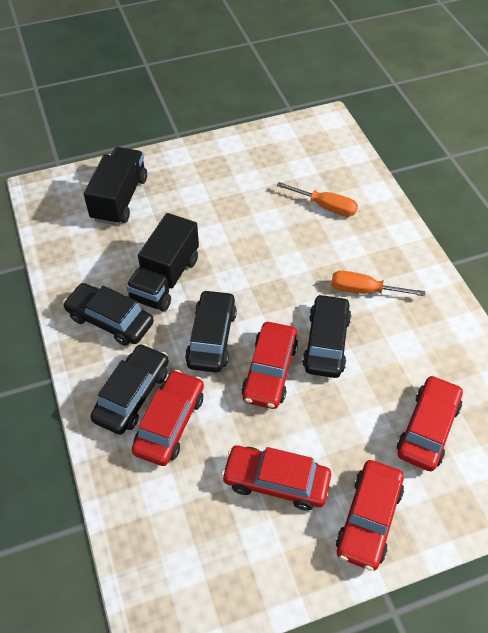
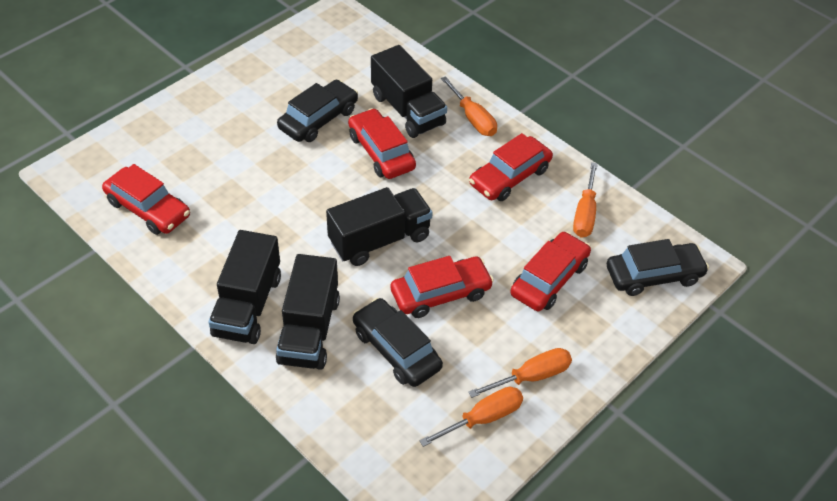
black car: [63,283,154,346] [90,344,169,435] [185,290,237,373] [302,294,351,378] = 4 -> [277,80,358,142] [353,298,443,387] [607,239,709,296] = 3
black truck: [84,147,147,225] [126,213,199,312] = 2 -> [209,230,281,344] [276,254,340,370] [326,187,433,266] [371,45,447,138] = 4
orange screwdriver: [277,182,358,217] [331,271,425,296] = 2 -> [419,387,523,447] [441,76,497,136] [468,348,572,398] [573,162,598,238] = 4

